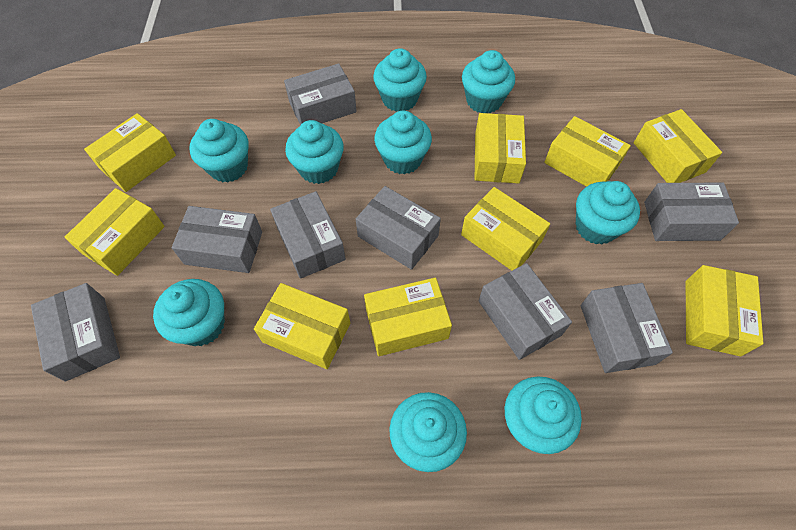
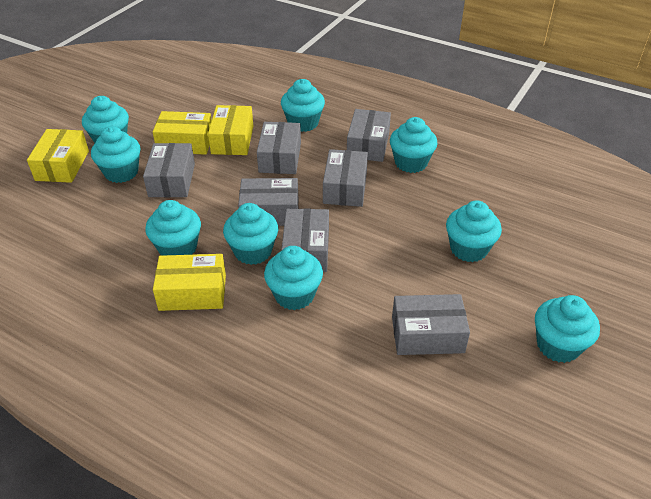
grey box: [31,283,120,381] [172,206,262,273] [270,191,346,279] [284,64,357,125] [356,186,441,270] [479,263,572,360] [581,283,673,373] [644,182,739,241] = 8 -> [143,143,195,197] [238,178,298,226] [257,122,301,174] [281,209,329,272] [323,149,368,207] [347,109,391,162] [392,294,470,355] = 7
yellow box: [64,188,165,276] [84,113,176,192] [254,283,350,369] [364,278,452,356] [461,187,550,271] [475,113,526,183] [544,116,631,187] [634,109,722,183] [686,265,763,356] = 9 -> [27,129,89,183] [153,111,212,155] [153,254,226,311] [208,105,253,155] = 4

